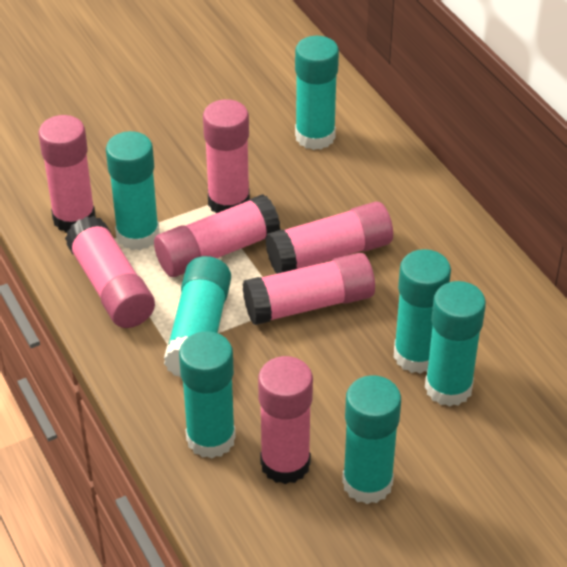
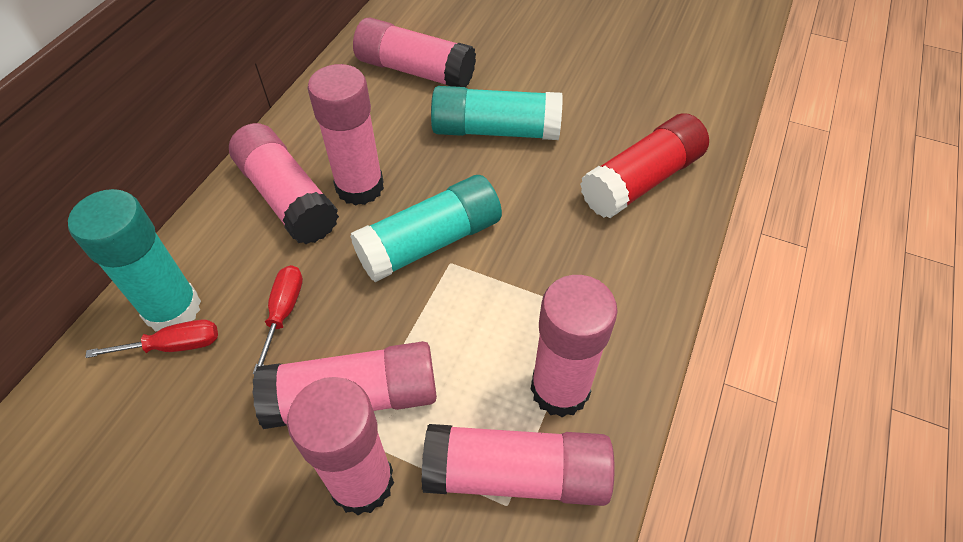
red glue stick: none = 0 -> [580,113,709,218] = 1
red screwdriver: none = 0 -> [85,320,218,358] [253,265,303,374] = 2
turquoise glue stick: [106,131,159,250] [164,256,231,378] [179,331,236,459] [295,36,339,150] [342,375,401,504] [394,249,451,374] [425,281,486,407] = 7 -> [68,189,201,332] [350,175,502,282] [431,86,563,140] = 3

